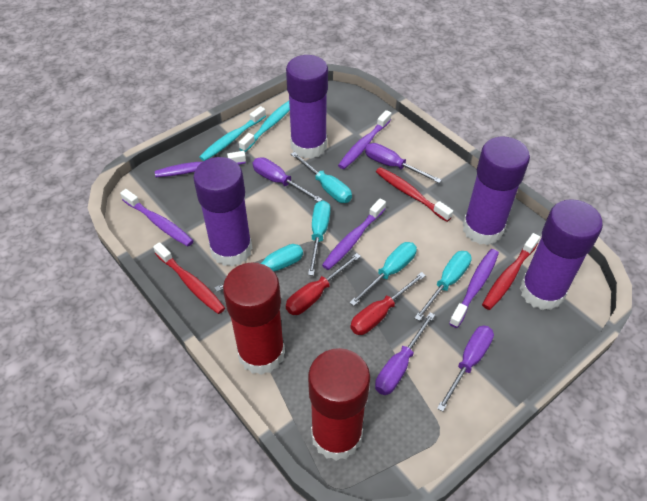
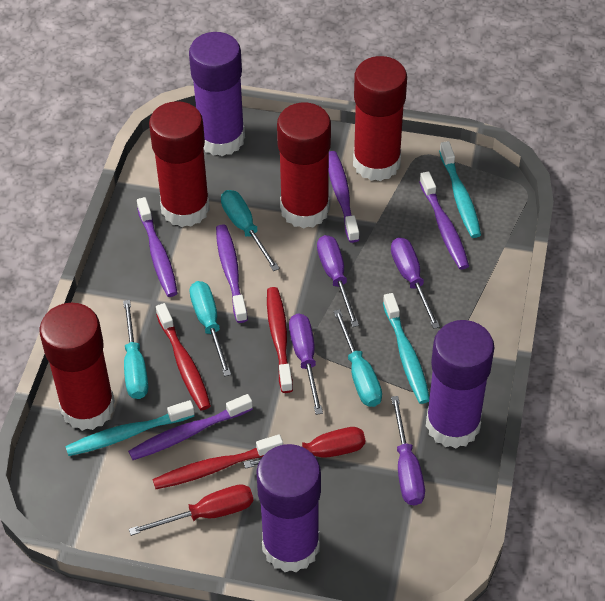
purple glue stick: [193,157,252,266] [286,55,328,159] [463,137,530,245] [520,199,603,310] = 4 -> [189,32,245,156] [256,444,321,572] [426,320,495,449] = 3
red glue stick: [223,262,285,375] [308,348,370,461] = 2 -> [40,303,115,431] [149,101,210,227] [277,102,331,229] [353,56,407,181] = 4
turquoise screwdriver: [214,244,303,292] [291,152,352,203] [308,200,330,276] [349,242,417,306] [414,251,472,321] = 5 -> [123,300,148,399] [190,281,231,377] [221,190,279,271] [333,309,382,407] = 4
turquoise toothbrush: [199,106,266,161] [239,101,290,152] = 2 -> [65,400,195,456] [383,293,430,404] [439,141,481,238] = 3

